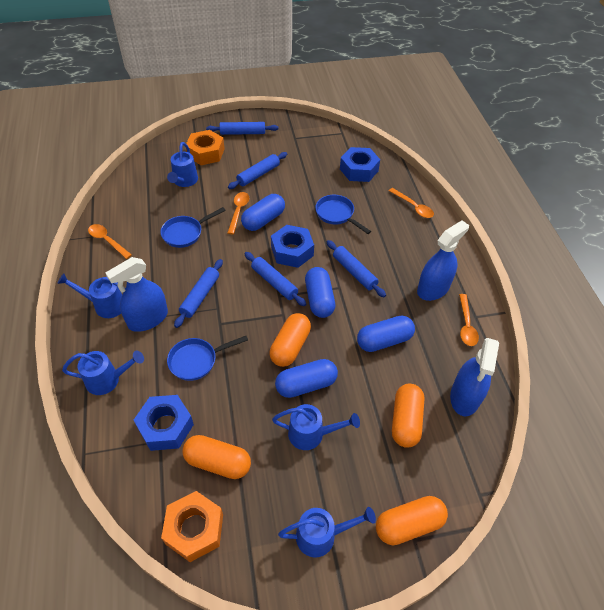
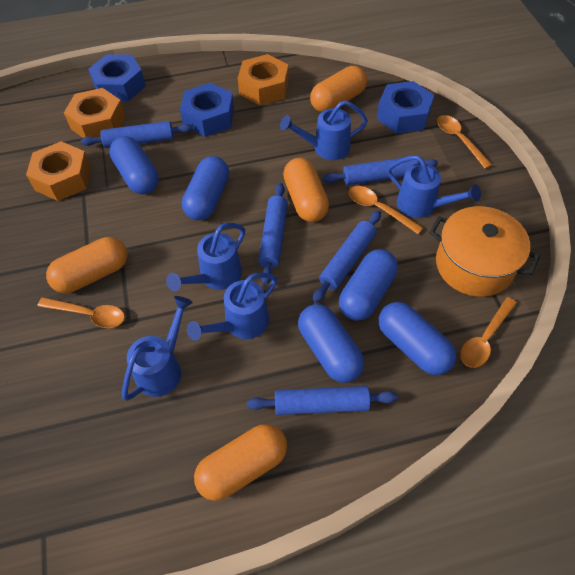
blue capsule: [241,194,285,231] [275,359,338,398] [305,267,335,318] [357,315,415,352] = 4 -> [109,136,159,194] [182,156,229,220] [298,304,364,383] [339,249,398,321] [379,302,456,375] = 5
blue pan: [160,207,226,248] [167,336,248,381] [315,195,371,234] = 3 -> none = 0
blue spray bottle: [106,257,168,332] [417,220,469,301] [450,338,499,416] = 3 -> none = 0
orange nut: [161,491,223,562] [186,130,225,165] = 2 -> [26,141,91,201] [64,88,125,138] [238,54,289,105] = 3
orange pot: none = 0 -> [429,206,540,297] = 1

